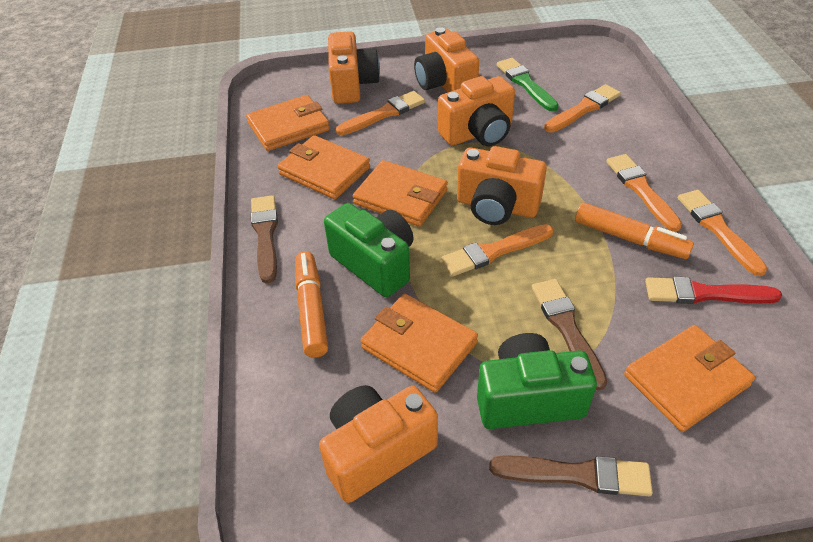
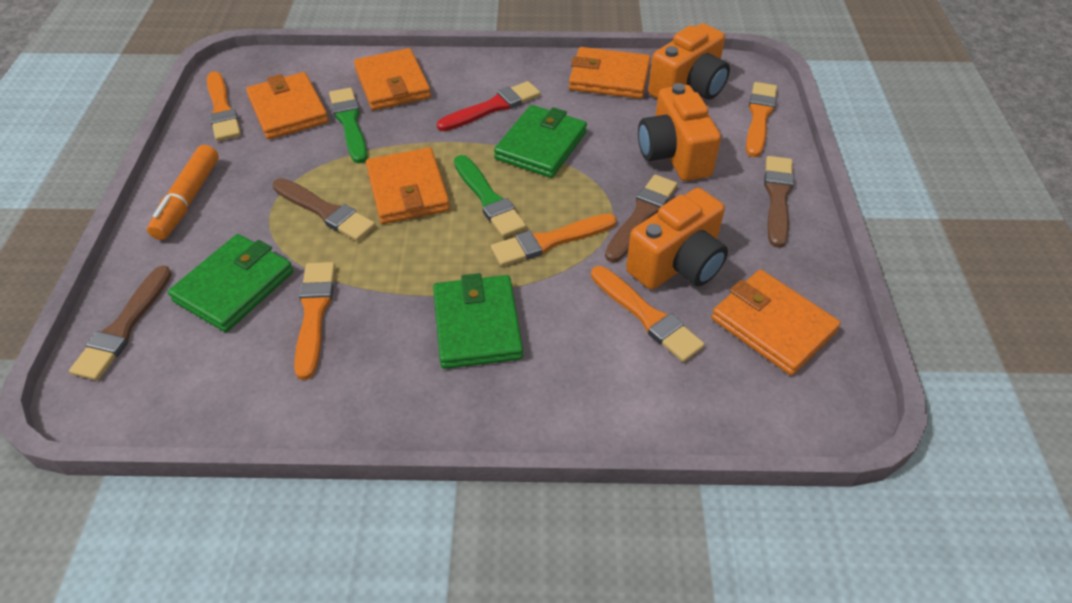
brown brush: [251,195,278,284] [489,455,653,496] [532,279,607,391] = 3 -> [69,266,172,381] [272,178,376,241] [605,174,678,262] [764,156,794,248] = 4
green brush: [497,58,559,112] = 1 -> [329,88,368,163] [454,155,526,238] = 2
green camera: [324,203,414,297] [477,333,597,429] = 2 -> none = 0
green wallet: none = 0 -> [168,234,294,332] [433,273,523,369] [494,105,587,178] = 3
orange camera: [319,385,438,503] [328,31,380,104] [414,27,479,93] [438,76,515,146] [457,146,547,225] = 5 -> [626,188,728,290] [638,83,721,181] [648,23,730,100] = 3
orange marker: [295,251,328,358] [575,203,694,259] = 2 -> [147,145,219,240] = 1

